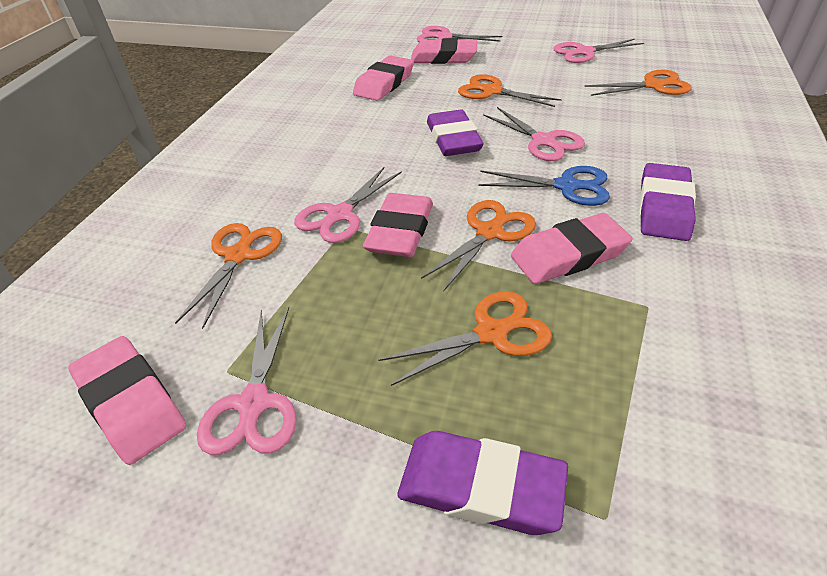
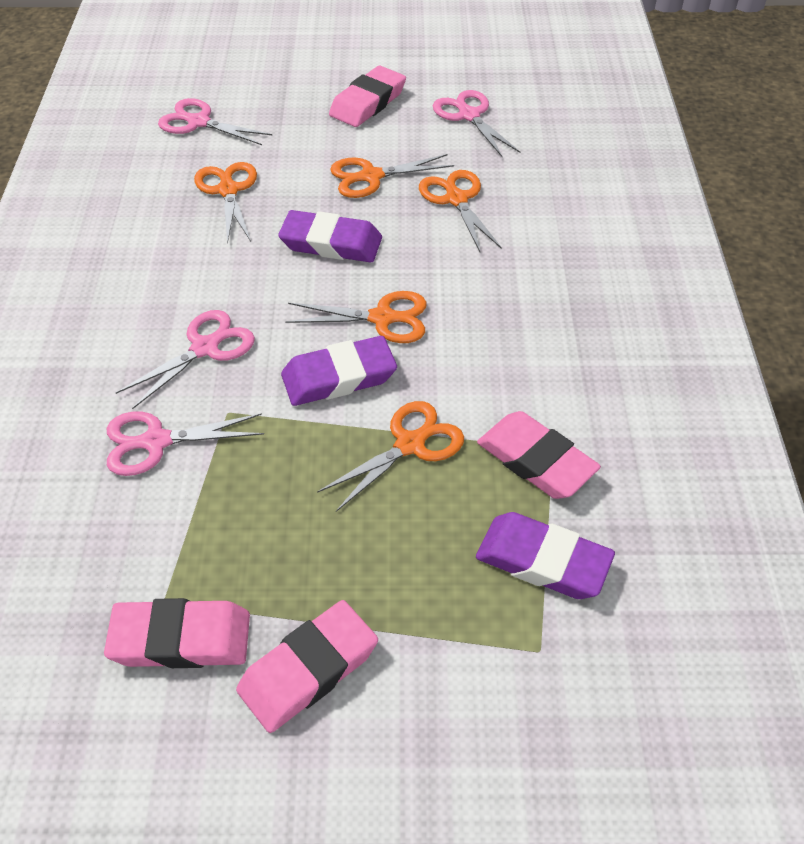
blue scissors: [478,166,610,206] = 1 -> none = 0
pink eraser: [69,336,186,465] [353,56,414,100] [363,193,433,257] [411,38,477,64] [511,213,633,284] = 5 -> [104,598,250,668] [236,600,378,733] [329,66,406,127] [477,411,601,499] = 4
pink scissors: [197,307,296,455] [294,167,402,243] [417,26,502,42] [483,107,585,161] [553,39,644,63] = 5 -> [107,412,264,476] [116,310,255,409] [158,98,273,145] [433,90,520,158] = 4

